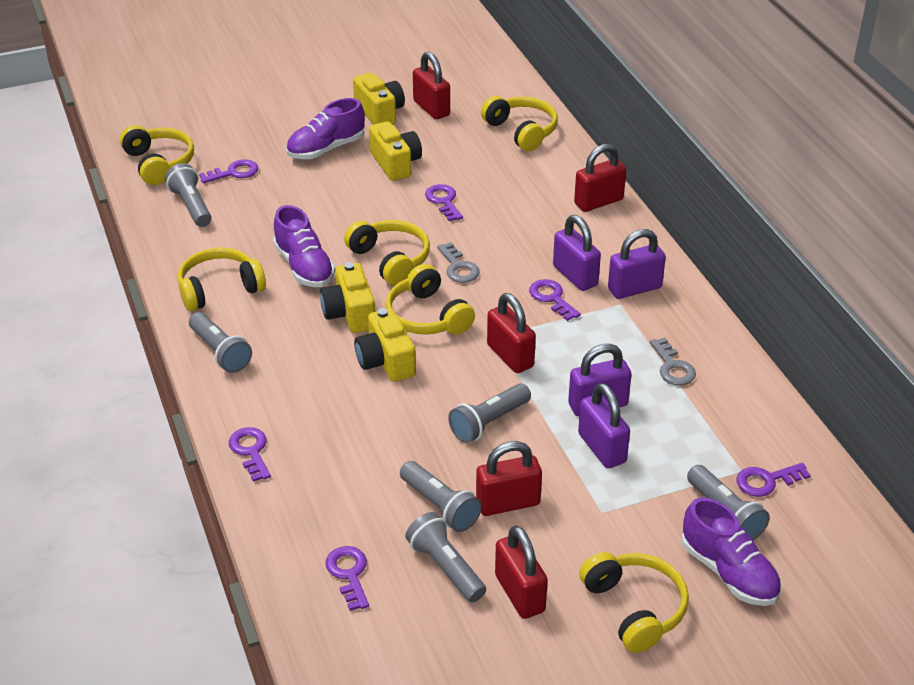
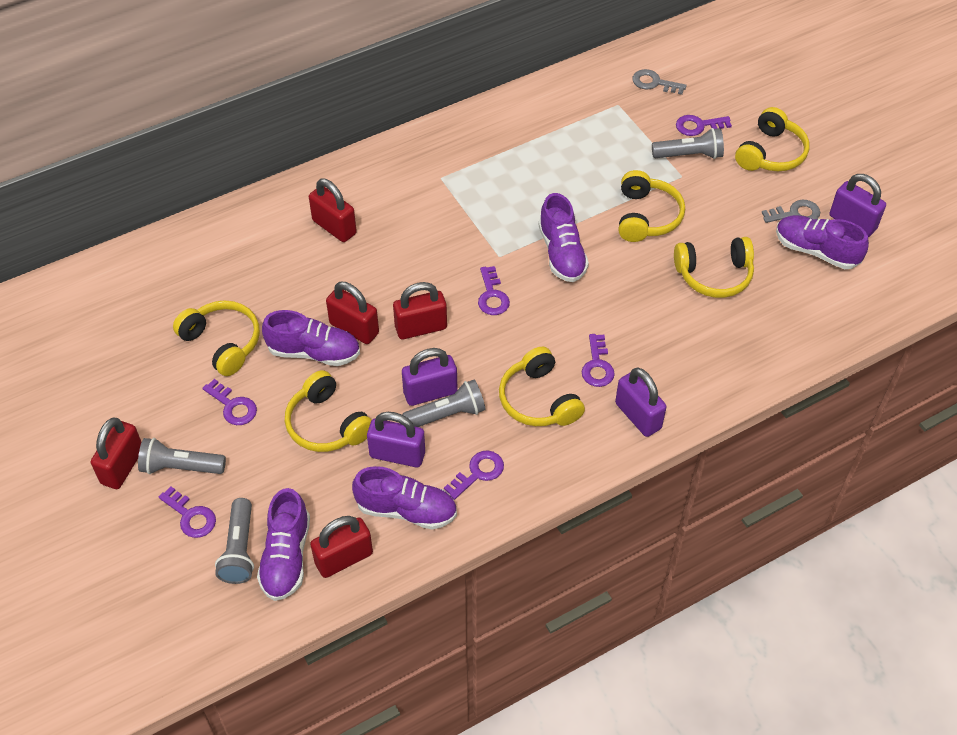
grey flashlight: [165,163,212,227] [189,312,252,373] [400,461,482,532] [405,512,486,602] [448,383,531,443] [687,465,770,540] = 6 -> [138,438,226,474] [215,498,254,584] [402,379,486,427] [652,128,724,159] = 4
purple shoe: [273,205,335,287] [286,98,365,159] [681,498,781,606] = 3 -> [257,488,310,601] [262,310,360,366] [352,466,457,530] [538,193,589,282] [776,215,869,269] = 5
yellow camera: [320,262,375,333] [353,73,405,124] [354,308,416,382] [369,121,422,181] = 4 -> none = 0

